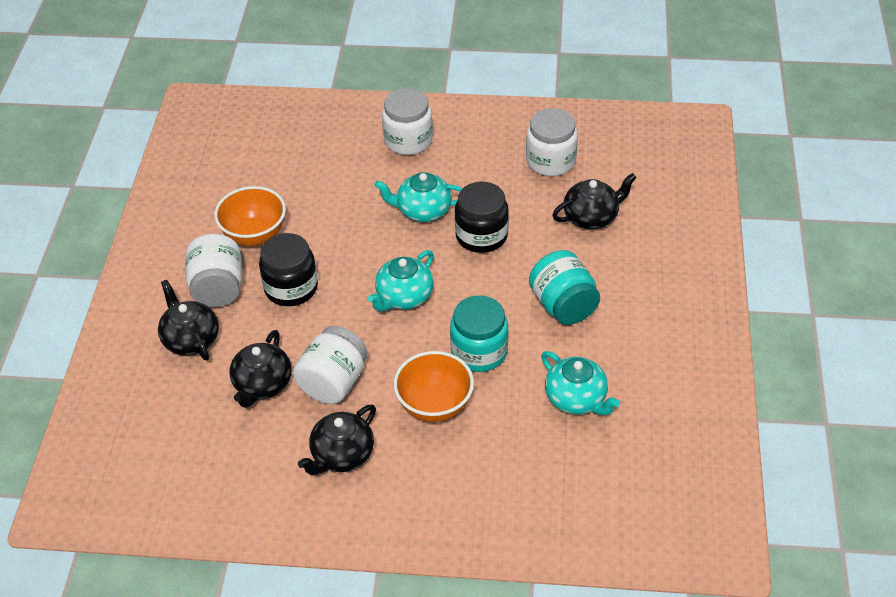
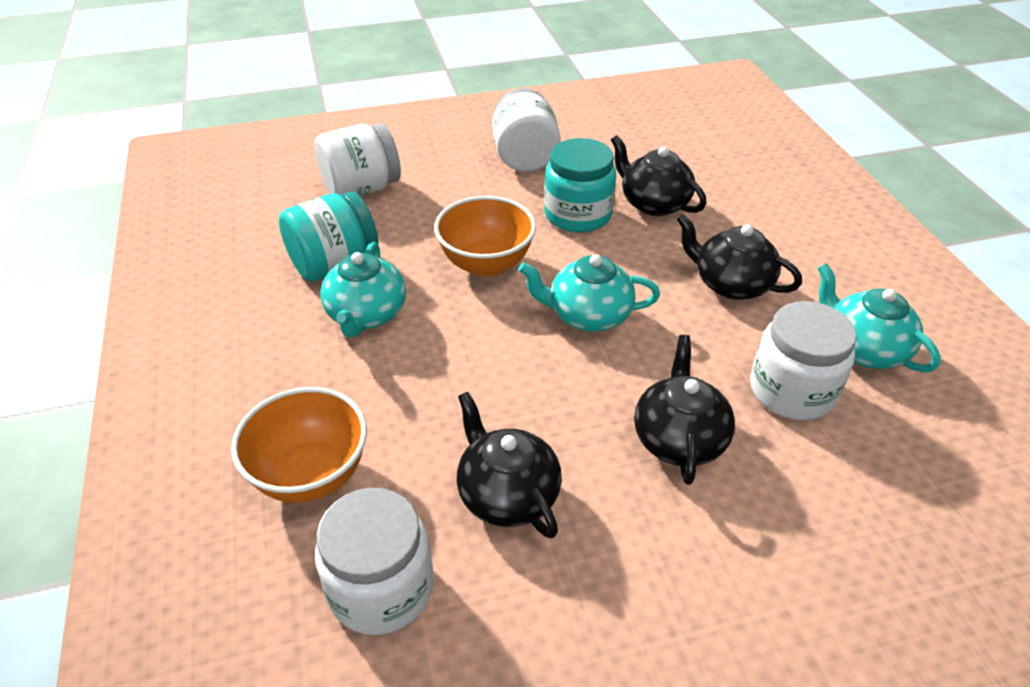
black jar: [259,233,318,306] [455,182,509,253] = 2 -> none = 0

